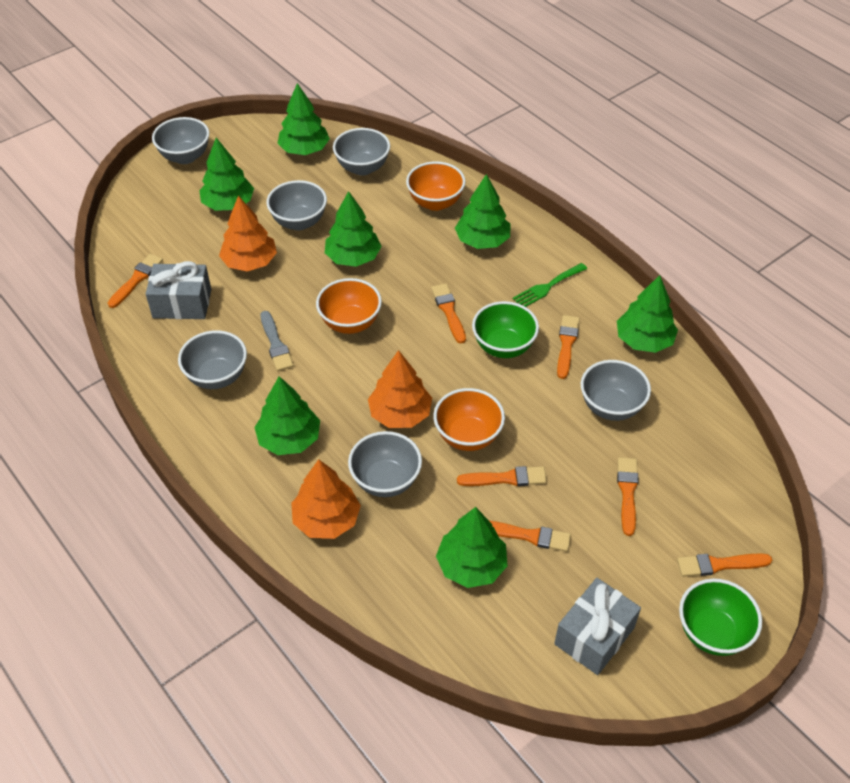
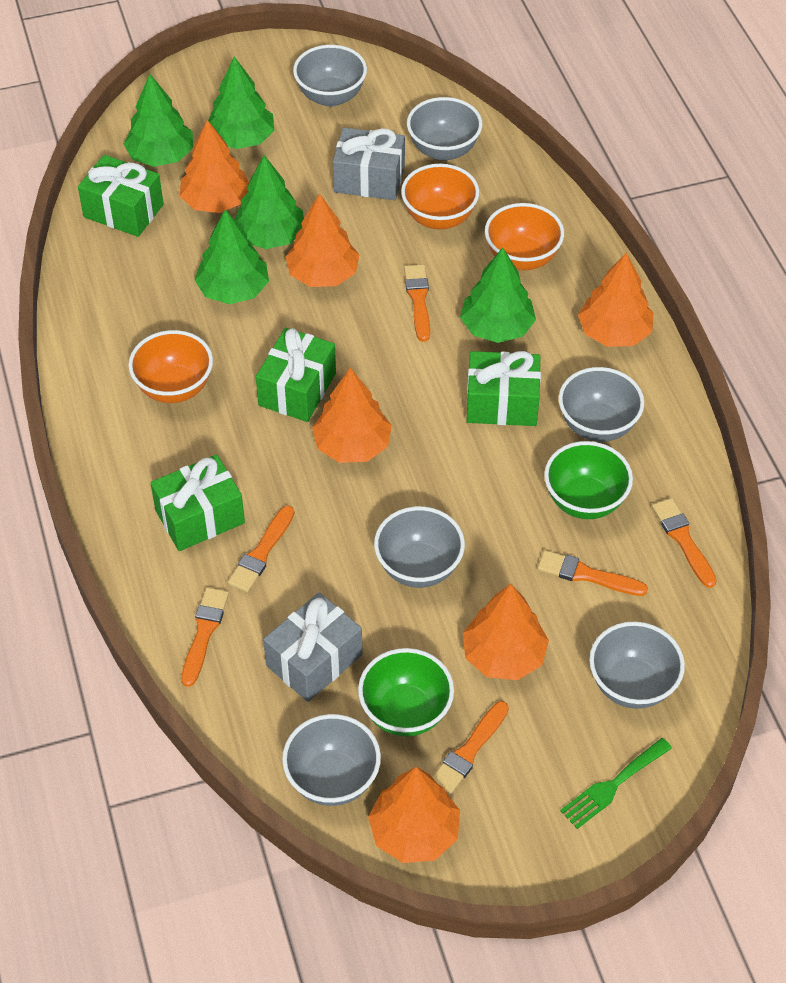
green gift: none = 0 -> [78,155,164,237] [151,454,245,551] [256,328,336,422] [467,351,541,426] = 4
green tree: [199,138,254,211] [254,376,320,455] [277,83,330,155] [325,191,382,267] [436,507,508,588] [455,174,510,249] [617,275,678,353] = 7 -> [124,74,193,167] [194,209,269,304] [208,56,274,149] [235,155,304,249] [460,247,536,343] = 5
grey brush: [260,311,294,371] = 1 -> none = 0
orange brush: [108,254,163,308] [431,283,466,343] [457,466,547,486] [490,521,571,552] [557,315,580,379] [617,457,639,536] [677,554,772,577] = 7 -> [181,587,229,687] [228,505,294,592] [404,264,430,342] [432,701,509,795] [538,550,648,596] [652,498,717,588] = 6
orange tree: [219,196,277,271] [291,459,361,539] [368,350,432,428] = 3 -> [180,120,249,213] [286,193,359,287] [312,368,392,463] [368,767,460,863] [463,584,549,680] [578,253,653,347] = 6

